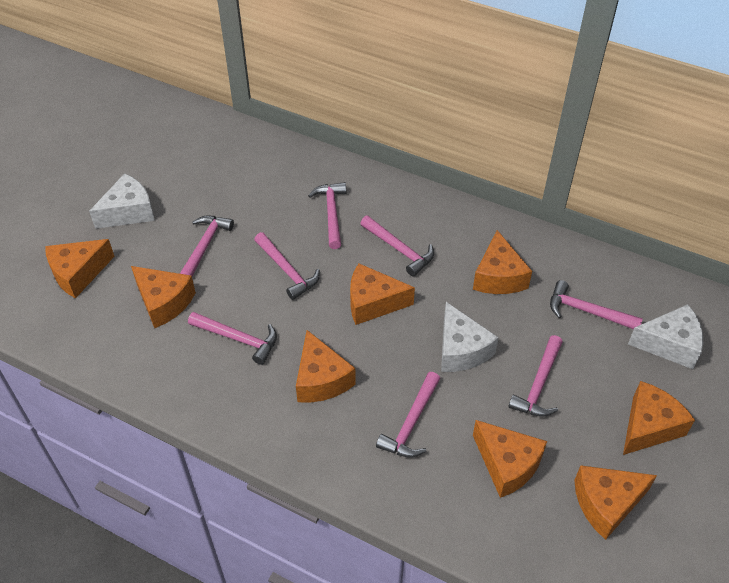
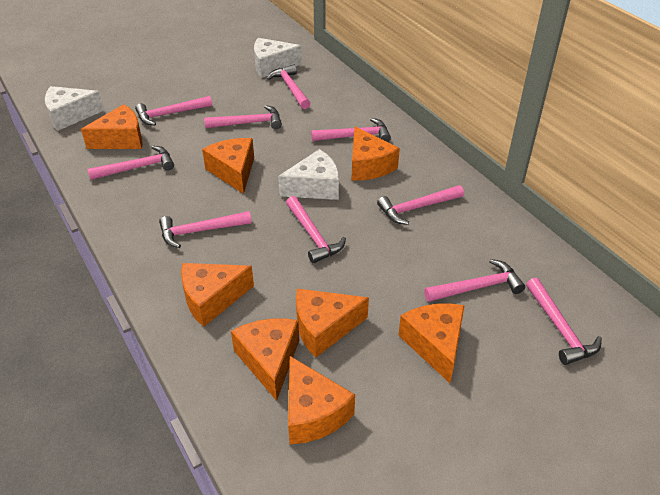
pink hammer: [180,216,234,276] [188,312,277,365] [254,232,320,300] [308,182,346,249] [360,216,434,277] [376,372,440,458] [508,335,563,417] [550,280,643,329] = 8 -> [88,146,174,180] [135,96,212,125] [159,211,252,248] [204,105,282,129] [267,64,310,109] [286,196,346,264] [311,118,391,142] [377,185,464,225] [424,259,525,302] [526,278,602,365] = 10

